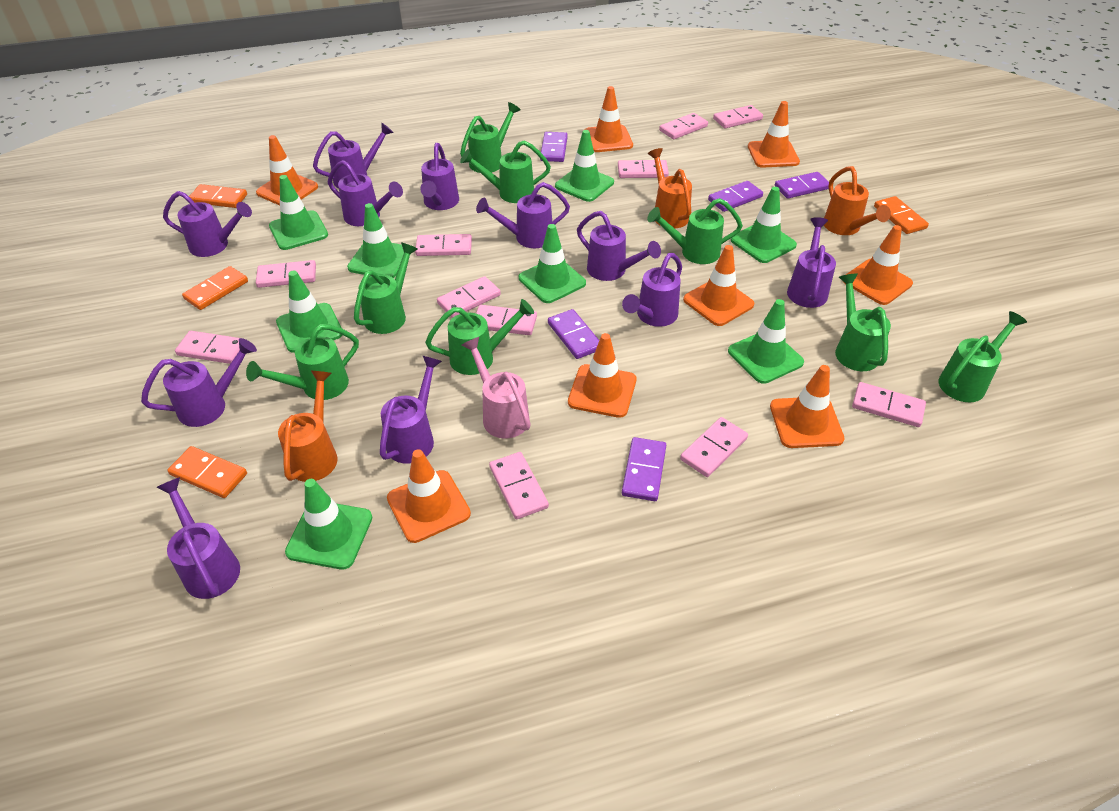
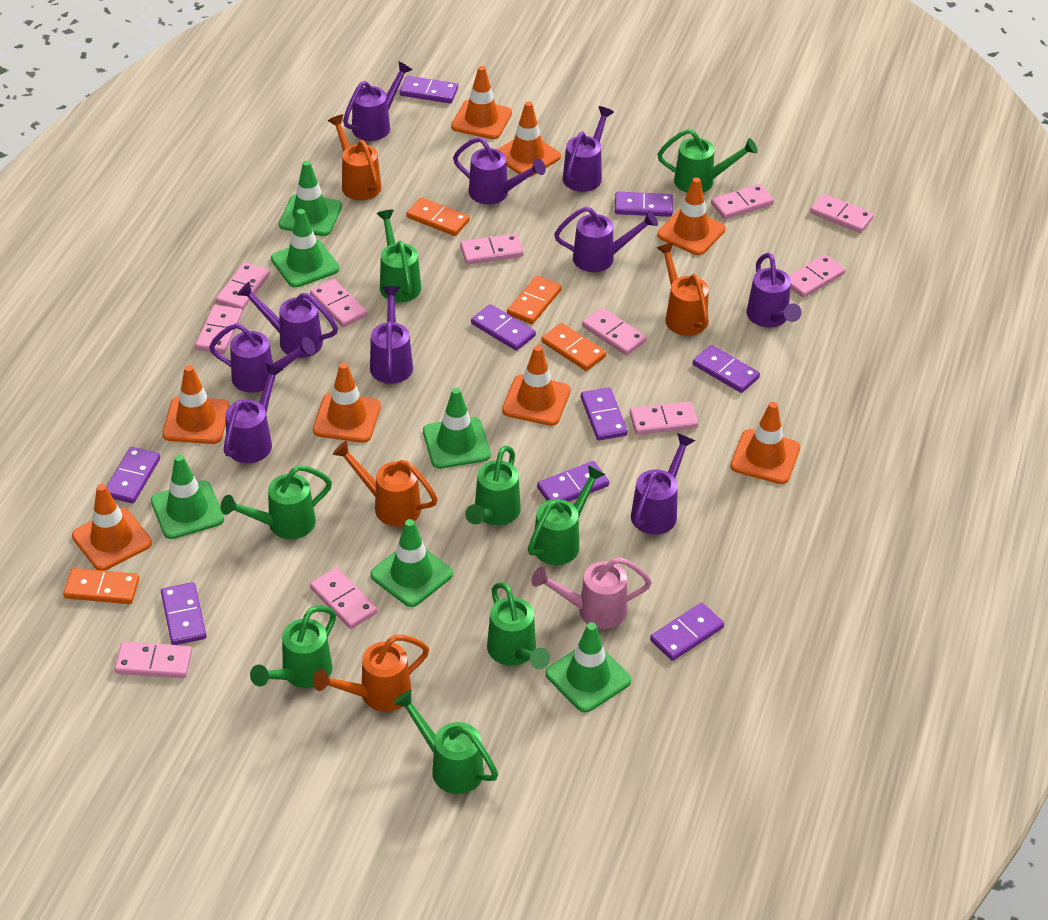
green traffic cone: [269,175,328,250] [276,271,343,353] [285,479,372,570] [347,203,404,278] [519,224,586,303] [555,130,614,202] [728,299,804,384] [731,187,797,263] = 8 -> [151,455,224,539] [271,209,340,288] [279,161,342,236] [370,519,453,607] [423,388,491,469] [546,622,631,713] = 6
orange watering can: [278,371,337,482] [648,148,692,229] [824,166,891,235] = 3 -> [313,635,429,712] [328,114,381,200] [333,441,438,526] [657,243,709,336] = 4
purple domino: [540,132,568,162] [548,309,599,359] [622,437,666,501] [708,181,763,212] [775,172,829,199] = 5 -> [106,447,160,504] [161,582,206,645] [400,76,458,103] [471,304,536,351] [537,461,609,502] [581,387,628,440] [615,192,673,217] [650,603,724,661] [693,345,760,393] = 9
purple watering can: [141,338,257,427] [156,477,240,599] [163,191,252,257] [313,123,394,189] [328,160,403,226] [380,356,442,464] [420,143,459,210] [476,182,570,248] [577,211,661,281] [622,253,682,327] [787,217,836,308] = 11 -> [209,323,315,393] [224,363,284,463] [237,281,338,358] [343,61,413,141] [370,286,413,384] [453,137,546,204] [554,207,658,272] [563,106,614,192] [631,433,695,535] [747,253,801,328] = 10

